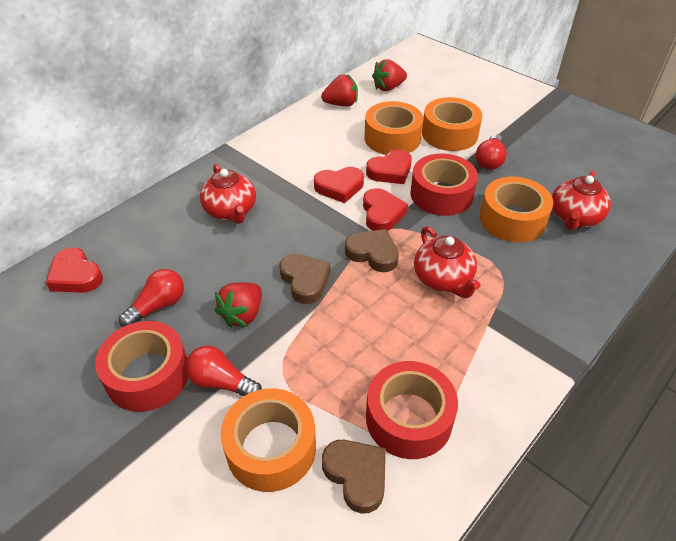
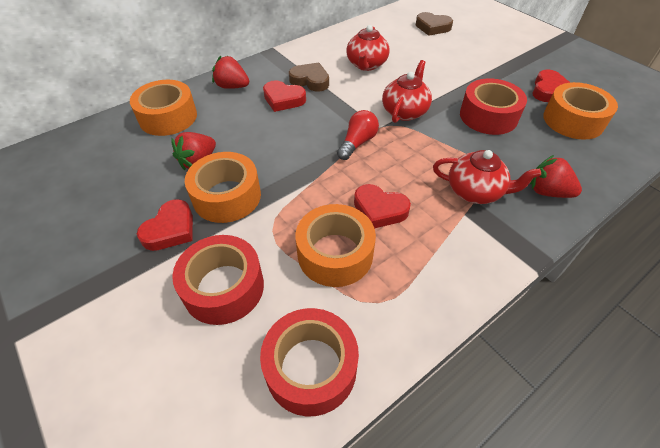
brown heart: [279,254,330,304] [322,440,386,514] [345,229,399,272] = 3 -> [289,62,329,92] [416,12,453,36] = 2
red light bulb: [119,269,184,327] [185,346,262,396] [476,134,507,170] = 3 -> [337,110,379,160] = 1

